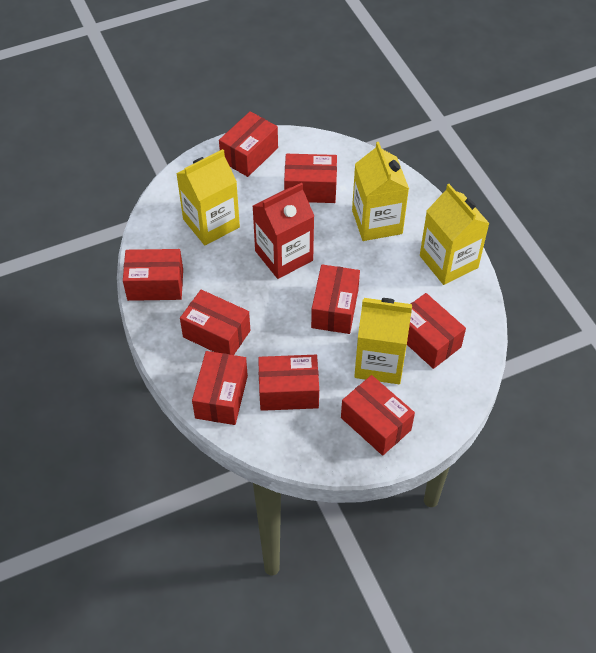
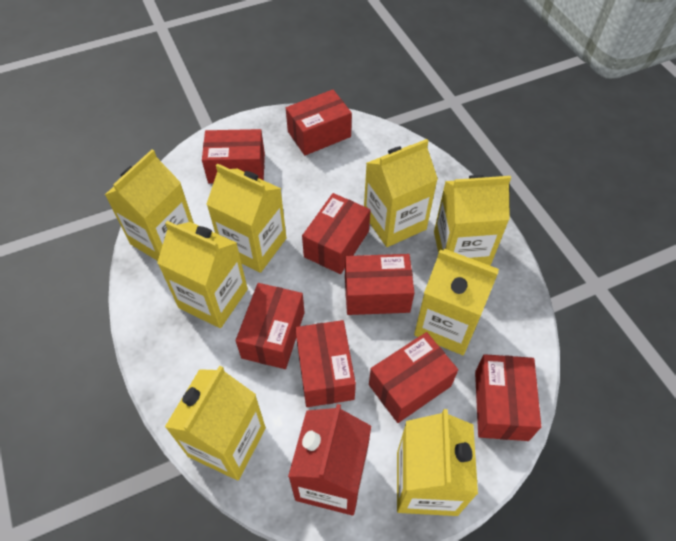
red box: [123,249,183,301] [180,289,250,355] [192,351,248,425] [219,111,278,177] [258,355,319,411] [284,154,337,203] [311,264,360,334] [341,375,415,456] [407,293,466,369] = 9 -> [202,129,265,184] [236,283,305,369] [286,89,352,155] [295,320,356,407] [302,193,371,274] [345,254,415,315] [369,332,458,423] [475,354,541,441] = 8
yellow carton: [176,149,240,245] [352,142,409,241] [354,298,412,384] [420,184,490,285] = 4 -> [105,149,194,261] [157,221,248,328] [165,366,266,480] [206,163,286,273] [364,139,438,247] [397,409,478,516] [414,249,499,355] [434,175,511,266] = 8

